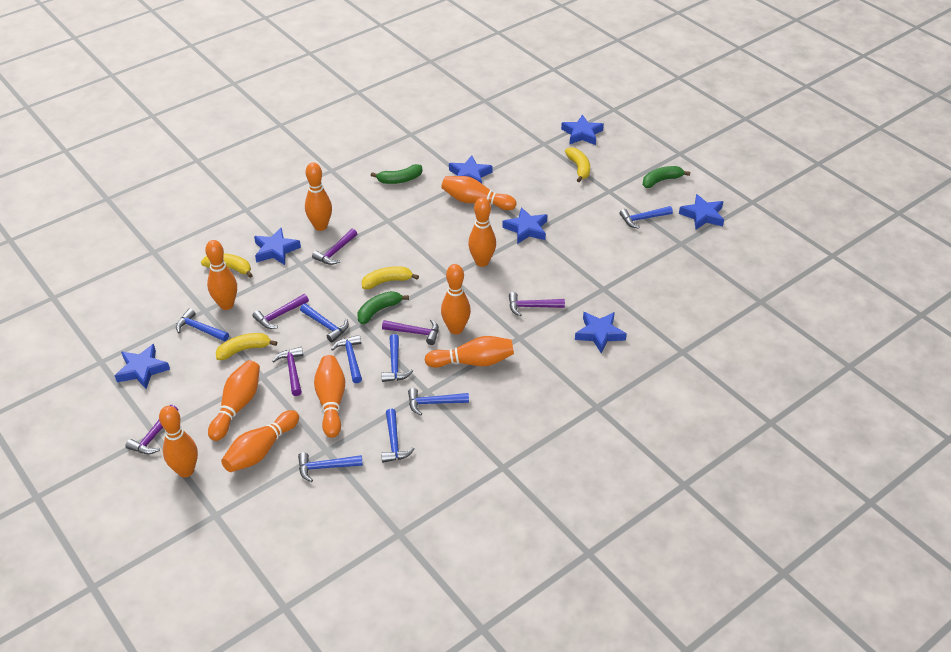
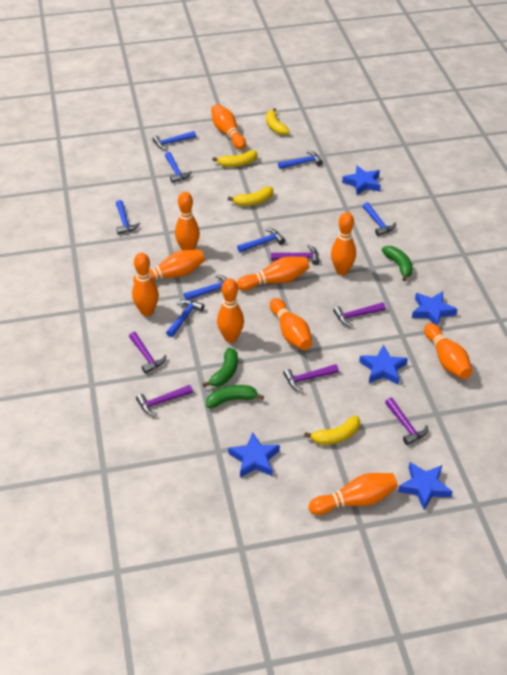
blue star: [115,344,170,389] [254,227,301,265] [449,156,492,184] [502,207,547,244] [561,114,604,145] [575,312,627,354] [679,194,724,229] = 7 -> [228,432,280,478] [342,165,381,195] [359,345,408,385] [398,462,453,510] [412,291,457,326] = 5

